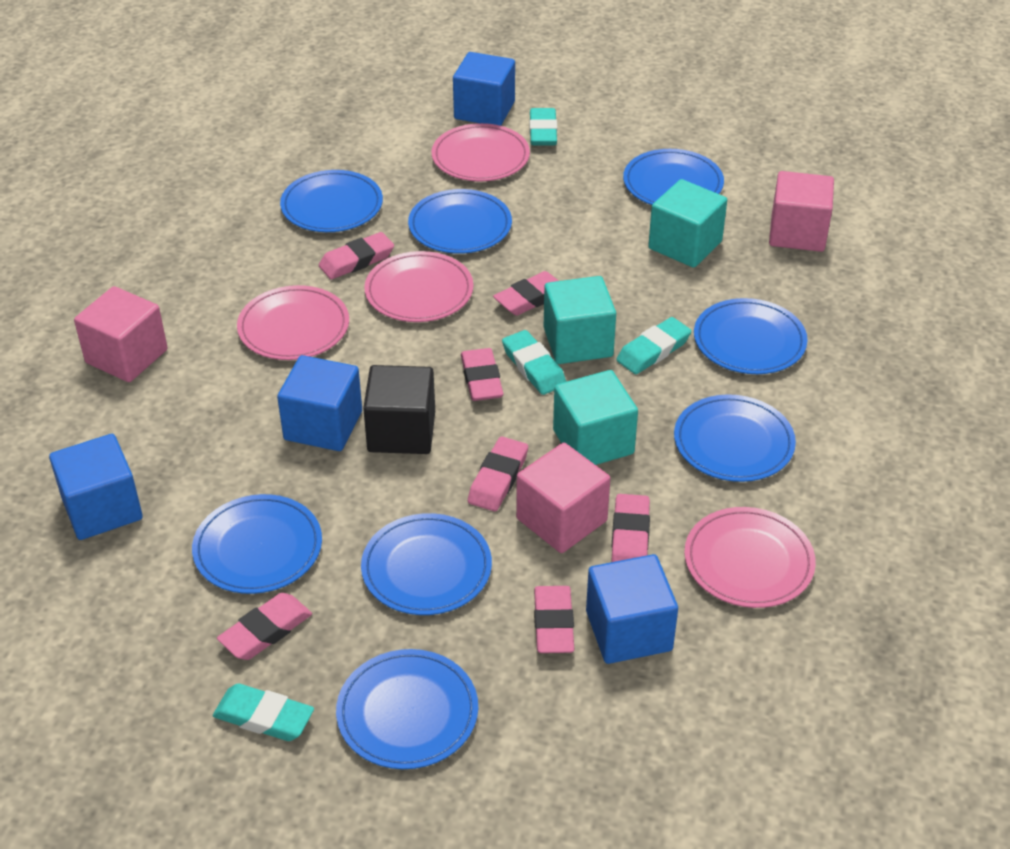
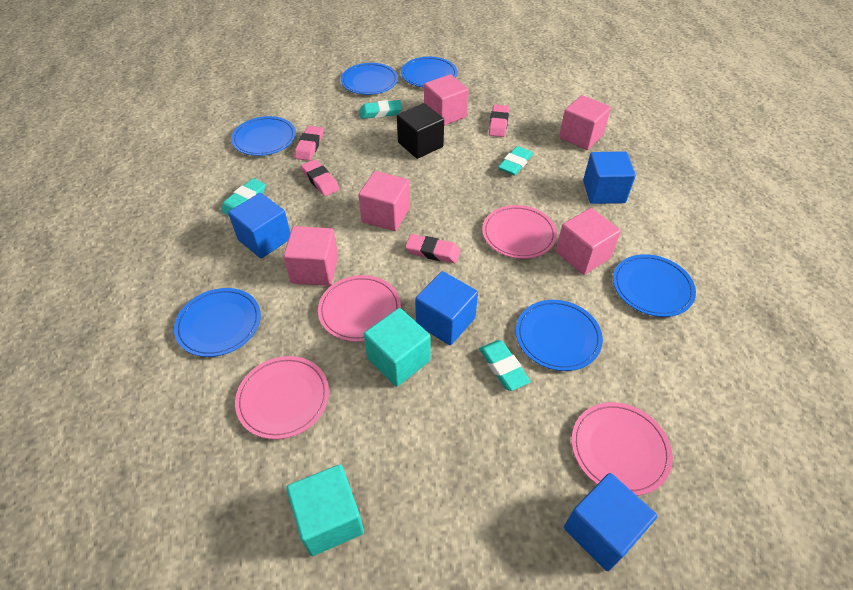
blue plate: [192,494,322,594] [280,170,383,232] [336,649,478,769] [361,513,492,615] [408,189,512,254] [623,149,724,205] [674,394,796,482] [694,298,808,374] = 8 -> [174,288,261,357] [231,116,296,156] [341,63,398,95] [401,57,457,88] [516,300,603,371] [613,254,696,317] = 6
pink cube: [74,286,168,382] [516,443,610,553] [769,171,834,252] = 3 -> [283,226,338,286] [358,171,410,231] [424,74,469,126] [556,208,621,275] [559,95,611,150] = 5
pink eraser: [217,593,312,660] [319,232,394,279] [461,348,504,401] [468,437,528,511] [493,271,558,316] [534,586,574,653] [611,494,650,562] = 7 -> [294,126,323,161] [301,159,339,196] [405,234,460,263] [489,105,509,137] = 4
turquoise cube: [544,276,616,364] [553,370,638,465] [648,179,727,268] = 3 -> [286,464,364,556] [364,308,431,387] = 2

